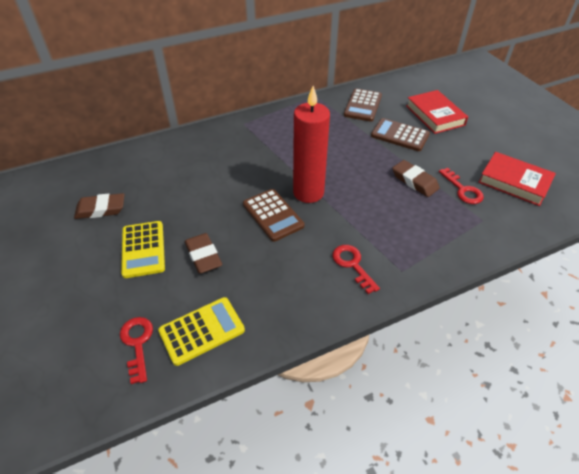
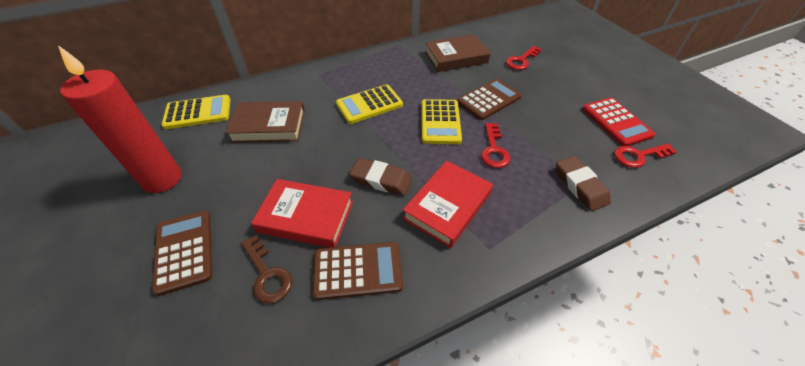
brown book: none = 0 -> [225,101,305,143] [425,34,491,72] = 2
brown eraser: [74,193,125,219] [185,233,222,274] [392,160,440,197] = 3 -> [350,158,412,196] [556,156,611,211] = 2
brown key: none = 0 -> [241,235,293,304] = 1
red calculator: none = 0 -> [582,98,655,146] = 1
yellow calculator: [121,221,165,278] [158,297,245,366] = 2 -> [161,95,231,129] [336,84,403,124] [421,99,462,144] = 3

